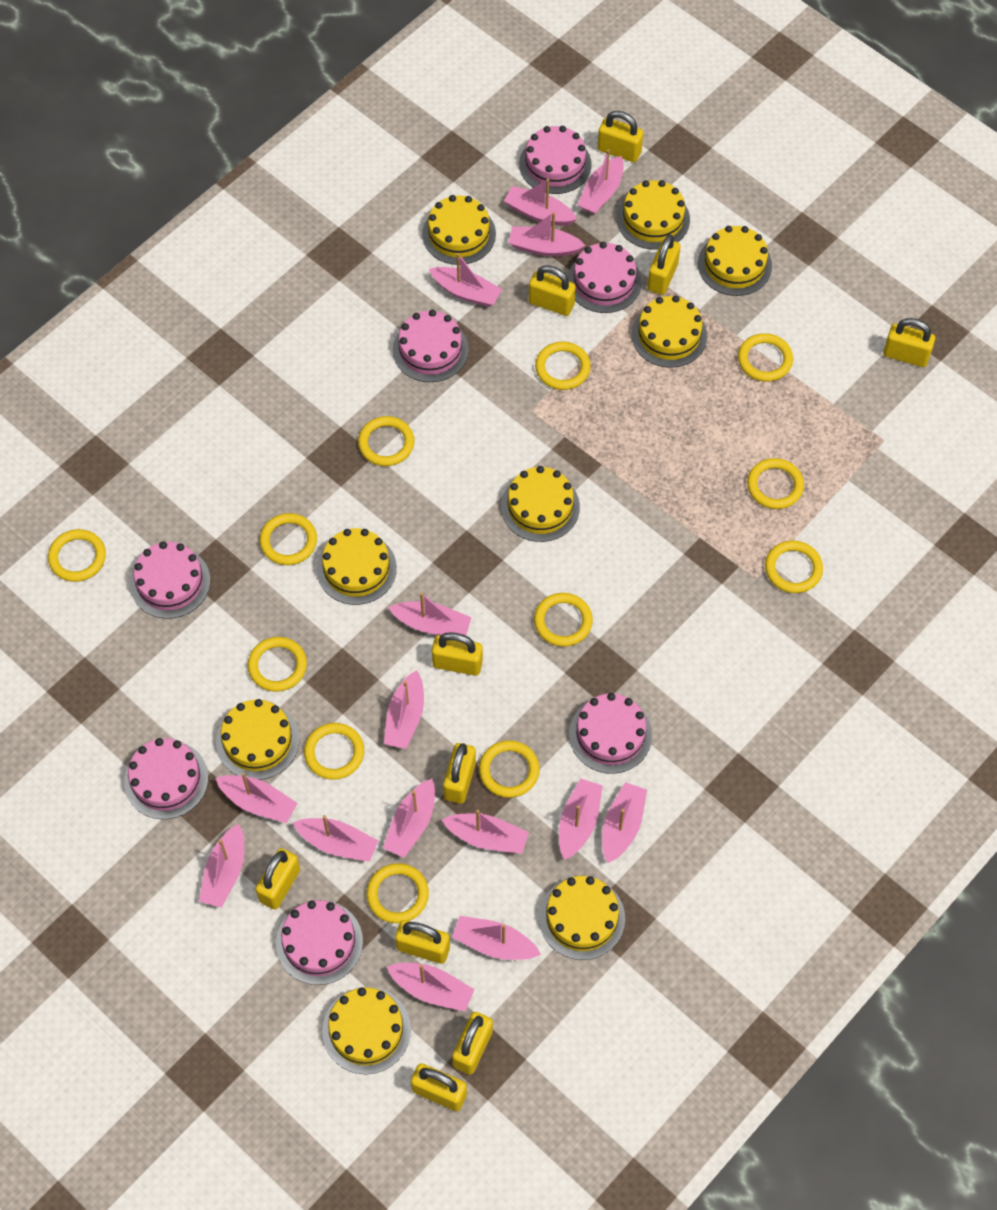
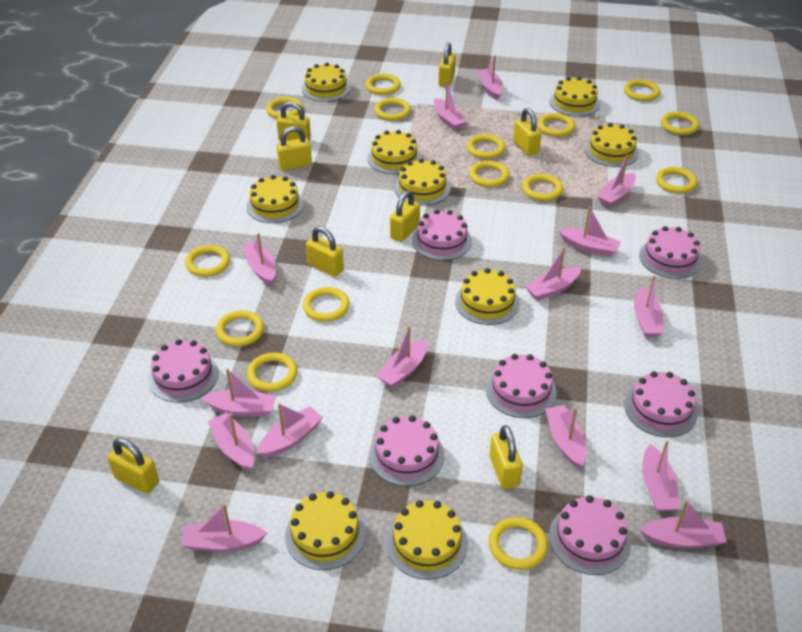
yellow padlock: [255,848,300,909] [395,920,450,964] [411,1063,467,1111] [432,632,483,676] [443,743,476,804] [452,1012,493,1075] [529,265,576,316] [598,111,644,162] [647,234,680,295] [883,318,935,367] = 10 -> [107,438,159,494] [276,126,312,170] [277,102,311,141] [306,226,344,277] [390,191,420,242] [438,43,456,87] [489,425,523,489] [513,108,541,156] = 8
yellow ring: [48,529,106,582] [248,637,307,692] [260,513,317,565] [304,723,364,780] [358,416,414,466] [366,863,429,923] [479,740,540,798] [534,593,593,647] [535,341,591,390] [738,333,793,382] [747,458,804,509] [765,541,823,593] = 12 -> [185,245,230,277] [216,310,264,346] [247,353,297,392] [266,97,303,119] [303,287,350,322] [365,73,401,95] [374,98,411,121] [467,134,505,159] [469,161,509,187] [489,517,548,570] [522,174,563,201] [537,113,575,137] [624,79,660,101] [656,167,697,194] [661,112,699,135] = 15

